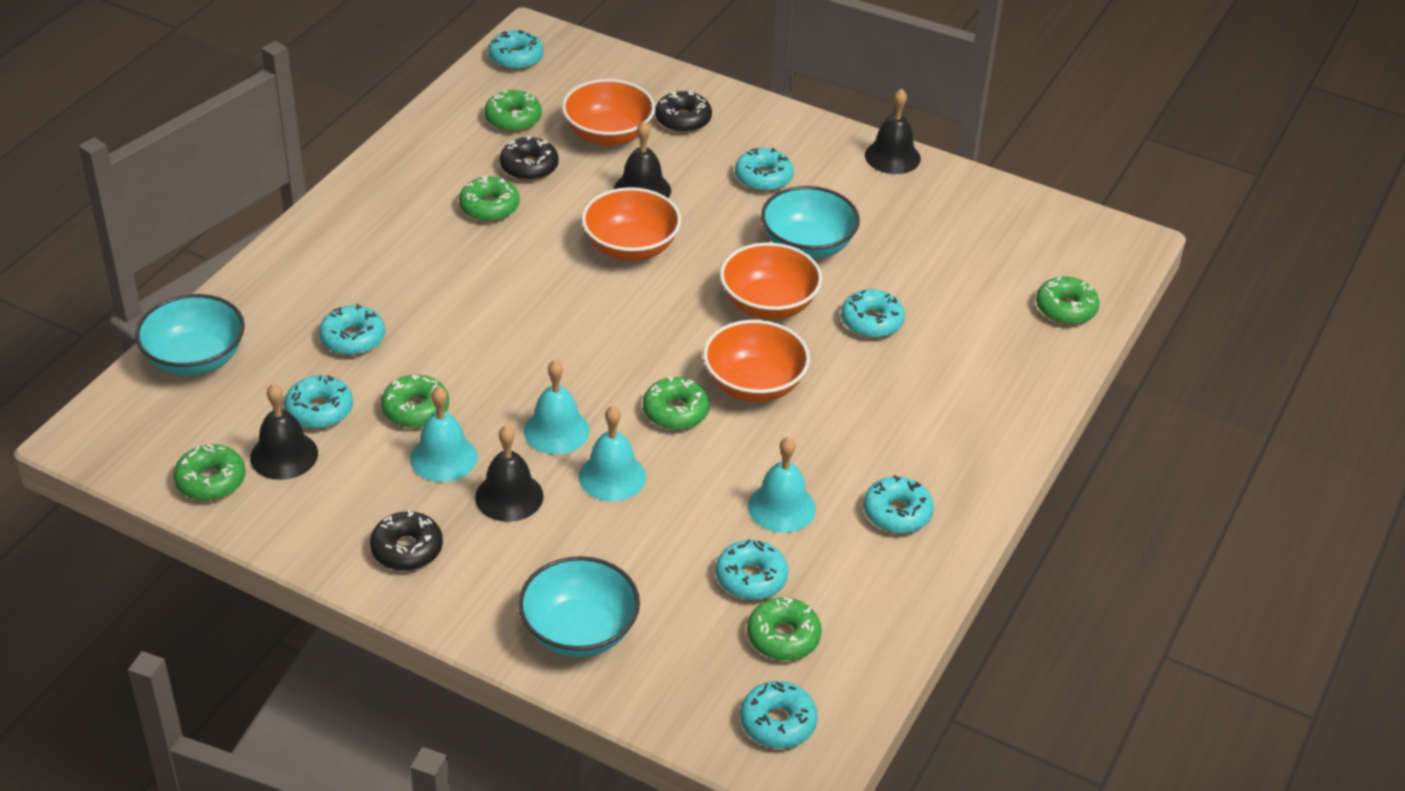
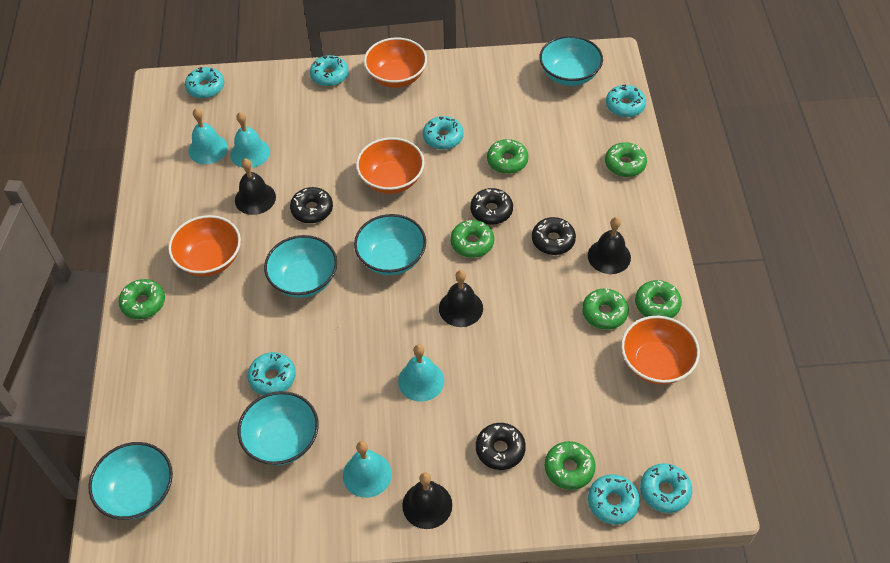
black donut: [370,510,443,571] [500,136,558,181] [655,91,712,133] = 3 -> [290,187,333,223] [470,188,513,225] [476,423,526,470] [532,217,576,255] = 4
turquoise bowl: [135,294,245,376] [518,556,640,657] [761,186,860,259] = 3 -> [88,442,173,520] [238,391,319,465] [264,235,337,298] [354,214,426,275] [539,36,603,86] = 5
turquoise donut: [284,375,353,429] [319,304,385,355] [488,30,544,70] [716,540,788,600] [735,148,794,192] [740,681,818,748] [841,289,905,338] [863,475,934,533] = 8 -> [185,67,224,99] [247,352,296,395] [310,55,349,86] [423,116,464,150] [588,474,640,525] [606,85,646,117] [640,463,692,513] = 7

